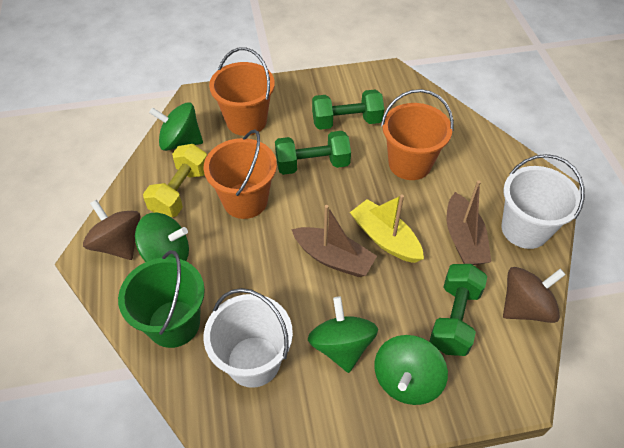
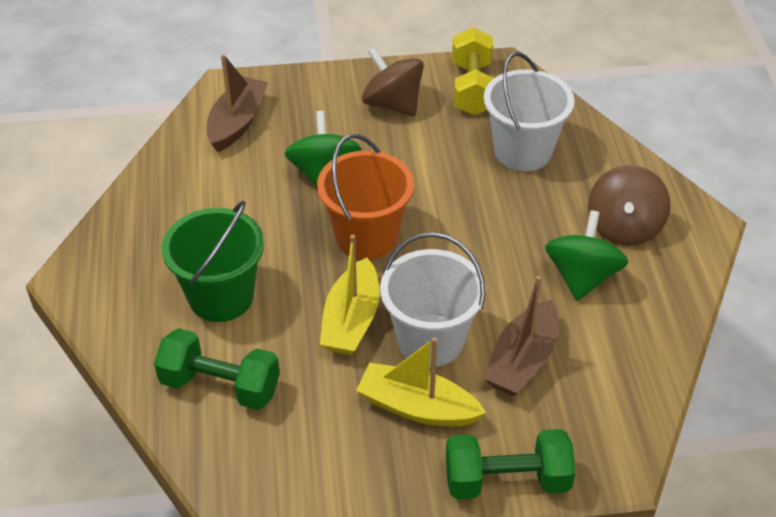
green dumbbell: [275,131,351,175] [312,90,384,130] [429,264,488,356] = 3 -> [154,328,280,410] [446,429,576,499] = 2
green spinning top: [135,213,189,262] [149,102,203,151] [308,297,378,373] [375,335,448,405] = 4 -> [284,111,362,186] [545,210,628,301] = 2
orange bucket: [204,129,277,219] [209,47,275,136] [381,89,454,180] = 3 -> [317,134,414,259] = 1
yellow boat: [350,194,424,263] = 1 -> [320,234,380,355] [356,337,486,427] = 2

